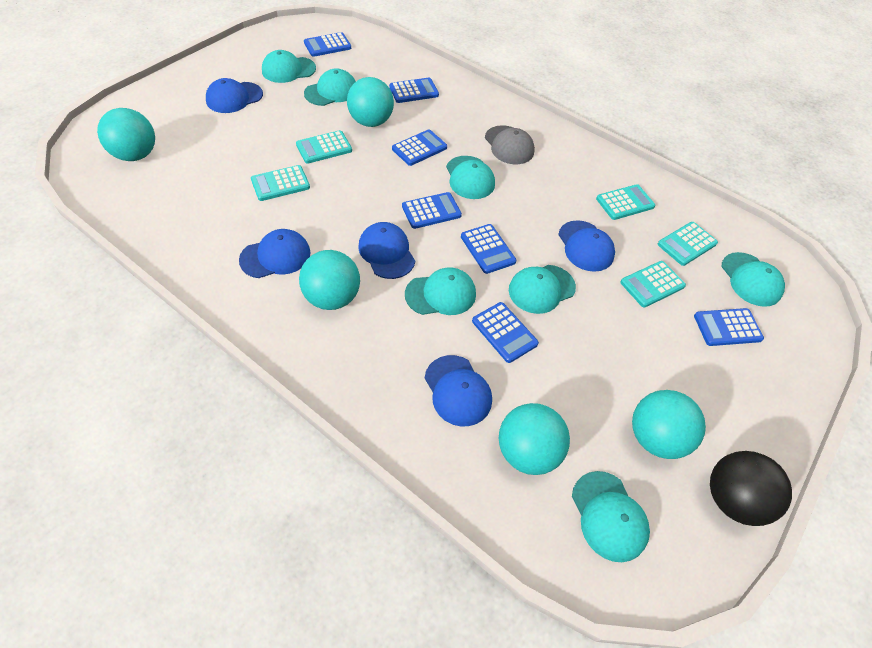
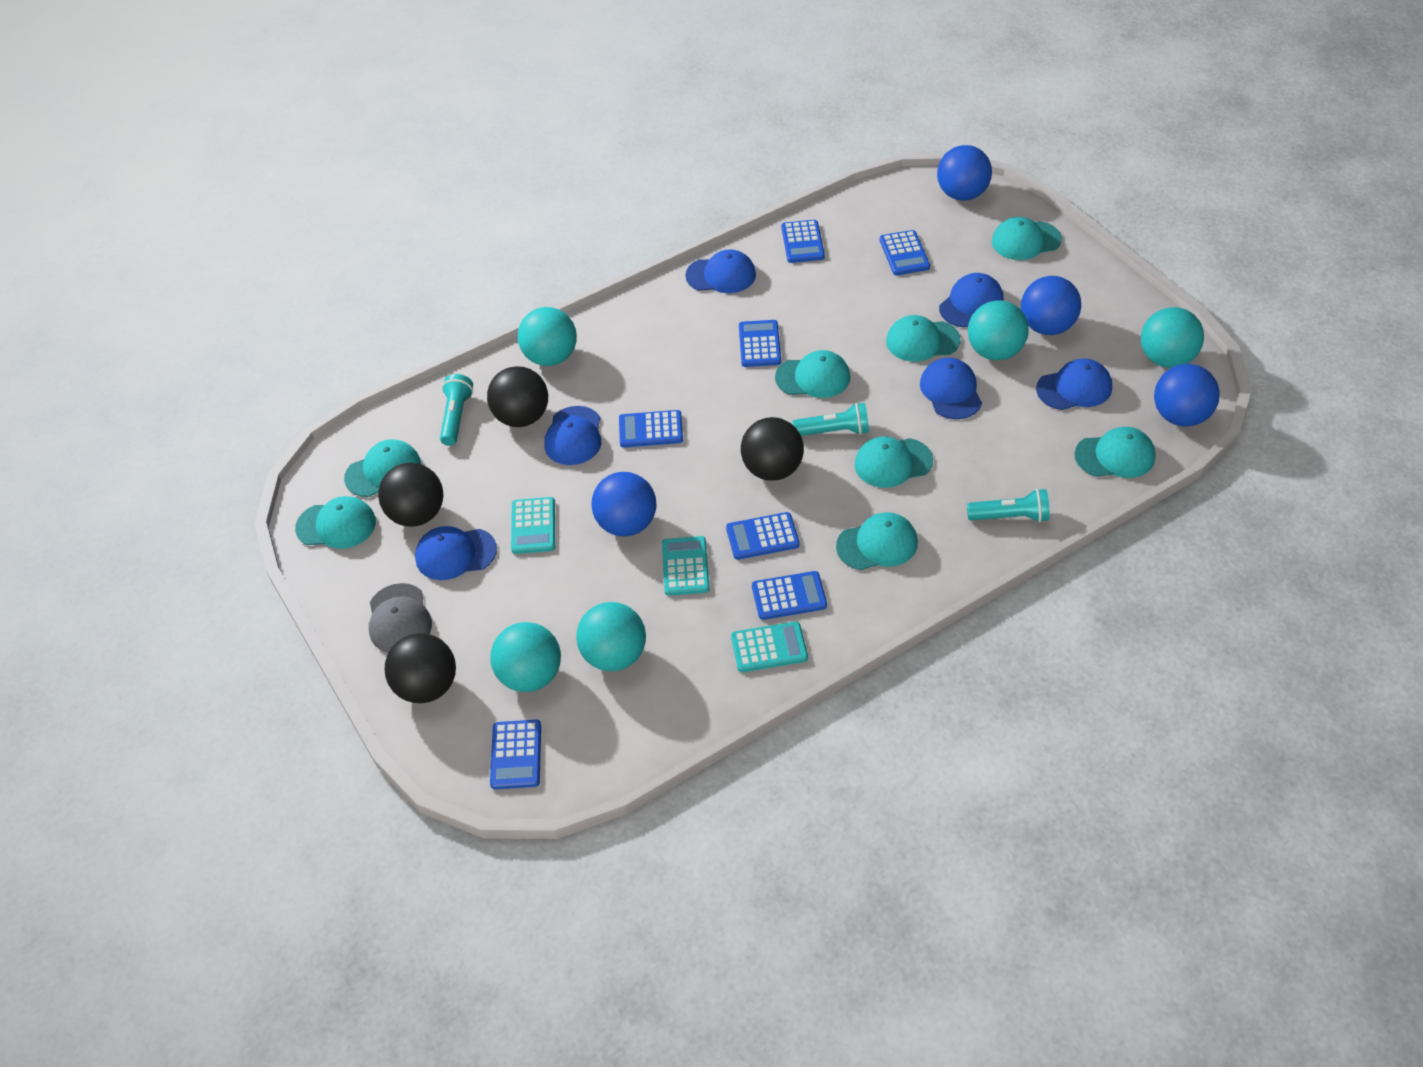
black ball: [710,451,792,526] = 1 -> [378,463,443,527] [385,633,456,703] [487,366,548,427] [741,417,804,481] = 4
blue ball: none = 0 -> [592,472,656,537] [937,145,992,201] [1021,276,1081,335] [1154,364,1220,427] = 4
blue cap: [206,78,263,113] [239,229,311,278] [358,222,415,279] [425,355,492,426] [558,220,615,272] = 5 -> [415,526,497,580] [544,406,601,465] [685,249,756,293] [920,358,982,419] [939,273,1004,327] [1036,358,1112,410] = 6
turquoise calculator: [251,165,310,201] [296,130,352,164] [596,184,655,220] [620,261,686,307] [658,222,718,266] = 5 -> [511,497,555,554] [662,536,710,596] [731,621,808,672] = 3
turquoise cap: [262,50,316,83] [304,68,356,106] [405,268,476,315] [446,156,495,199] [509,265,576,314] [572,471,650,562] [722,252,785,307] = 7 -> [295,496,376,549] [344,439,421,497] [775,350,850,398] [836,512,918,570] [854,436,933,488] [886,315,961,362] [992,217,1062,260] [1074,427,1156,478] = 8
turquoise flashlight: none = 0 -> [440,374,473,446] [792,403,869,436] [967,489,1050,523] = 3

